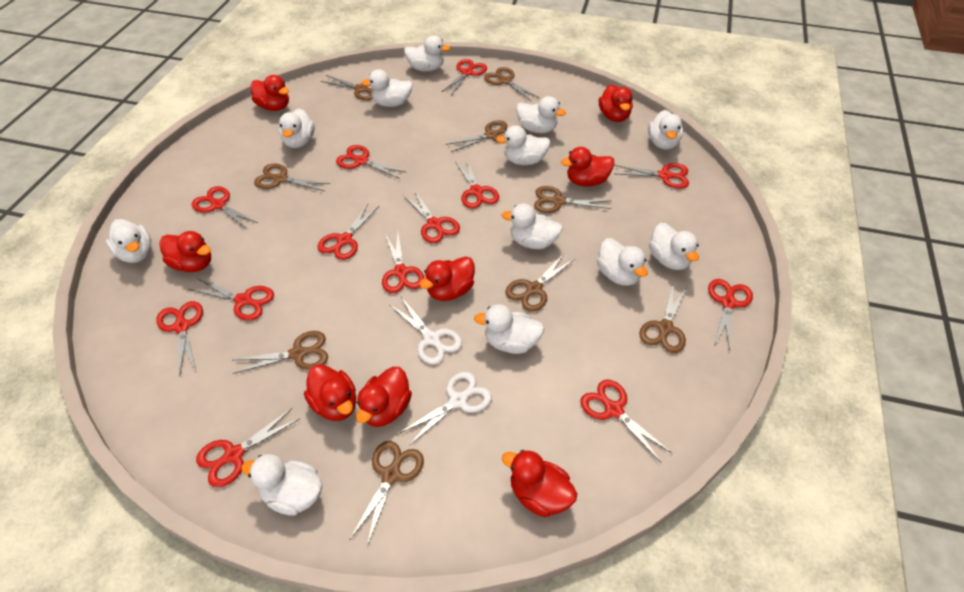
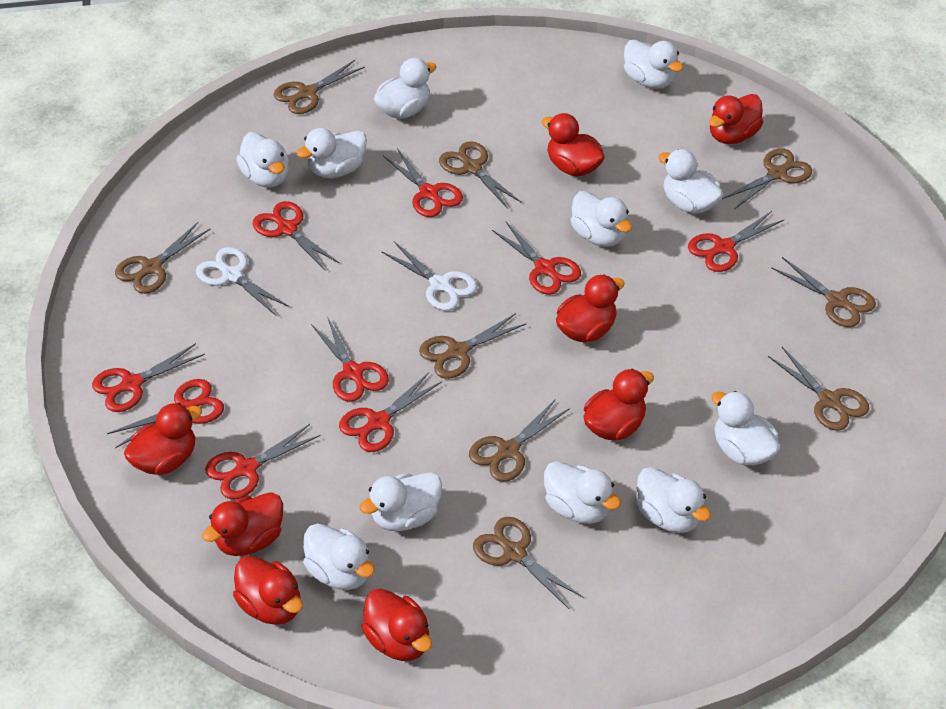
red scissors: [156,301,203,377] [189,278,274,321] [192,186,258,230] [196,408,299,487] [317,204,379,260] [336,145,407,179] [382,233,424,293] [403,190,460,243] [442,59,487,95] [455,158,499,209] [580,380,672,463] [614,163,689,189] [708,279,753,351] = 13 -> [92,343,205,412] [107,379,224,448] [205,424,320,499] [253,201,339,270] [311,316,389,402] [339,372,442,452] [383,148,463,217] [492,222,581,295] [688,211,784,272] = 9
white duck: [106,219,151,263] [241,454,323,516] [279,108,315,148] [362,69,413,107] [404,35,450,72] [474,304,544,354] [496,125,550,165] [502,204,563,249] [516,96,566,133] [597,238,648,286] [648,110,683,150] [649,223,699,270] = 12 -> [236,132,289,188] [297,128,367,178] [303,524,375,590] [360,473,442,531] [373,58,437,119] [544,461,621,524] [570,191,632,247] [624,40,683,89] [636,467,711,533] [658,149,723,214] [711,391,780,466] = 11

